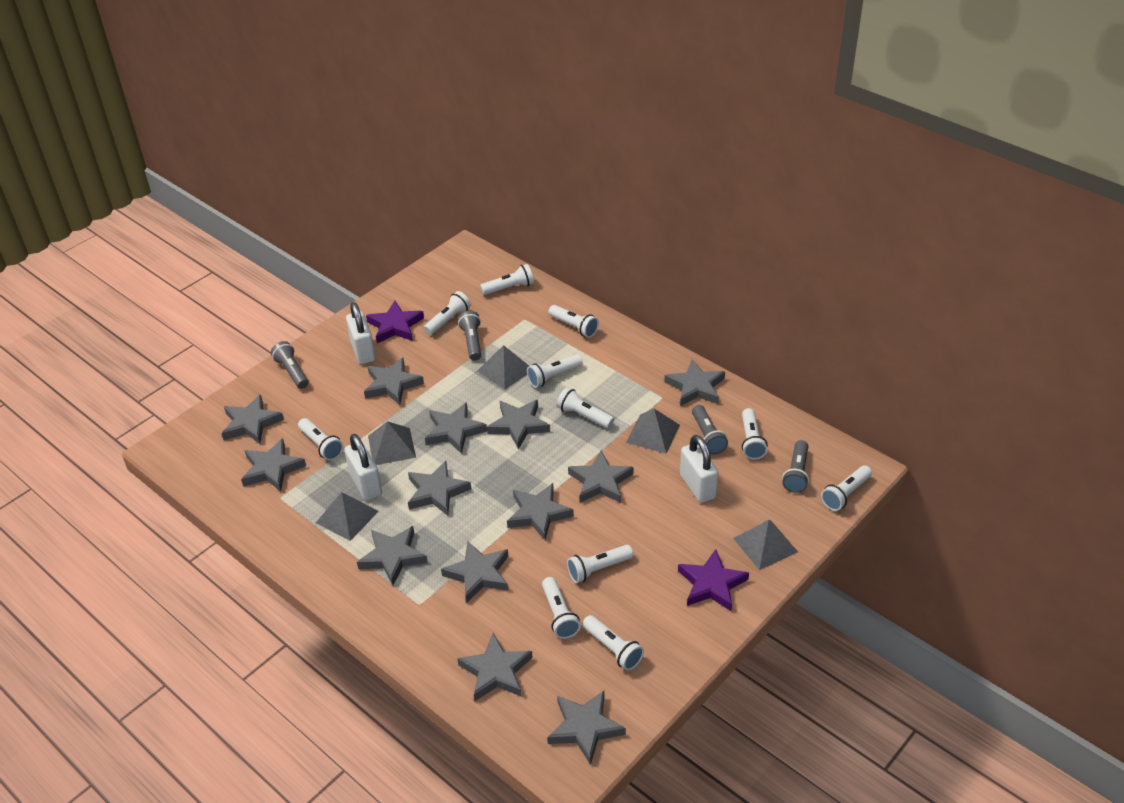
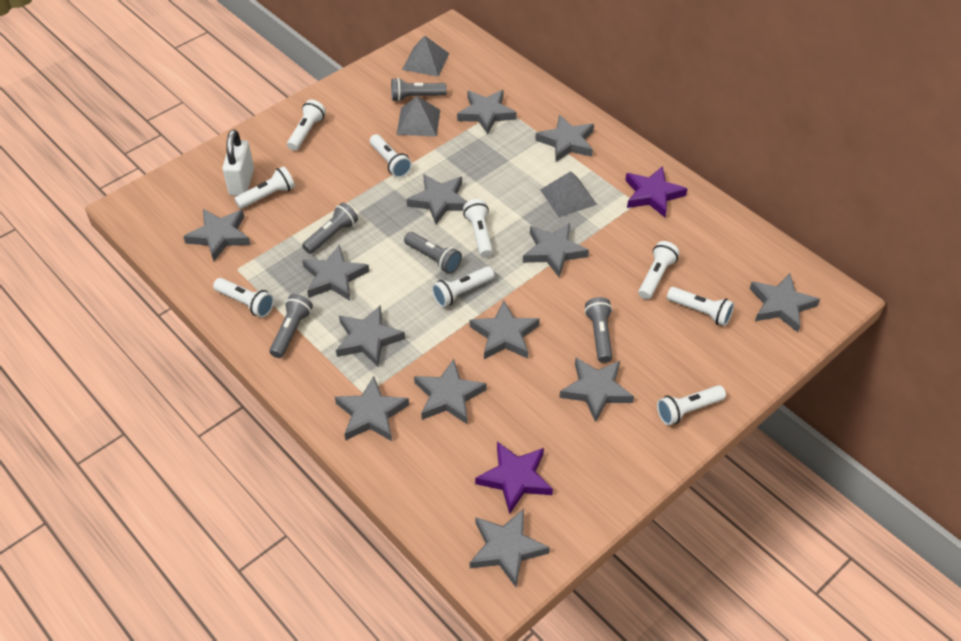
grey flashlight: [271,341,309,389] [458,311,481,361] [692,405,728,454] [782,440,809,493] = 4 -> [269,294,313,358] [302,203,358,254] [391,78,447,102] [404,232,462,274] [585,297,612,363] = 5
grey pyramid: [316,492,379,541] [368,421,416,465] [478,345,529,390] [626,408,680,454] [733,520,798,570] = 5 -> [397,96,440,137] [402,36,450,76] [540,171,597,217] = 3
white flashlight: [298,418,343,461] [424,291,471,335] [480,264,534,295] [527,354,583,388] [542,577,581,639] [549,305,599,338] [557,387,614,428] [567,545,633,583] [582,615,644,671] [742,408,768,460] [821,465,872,511] = 11 -> [213,278,274,318] [234,166,295,209] [287,100,326,151] [370,134,412,178] [432,266,494,307] [463,199,493,258] [638,241,680,299] [657,385,726,425] [667,287,734,326] = 9
white padlock: [344,434,382,500] [346,302,376,364] [680,435,719,503] = 3 -> [222,130,254,196] = 1

